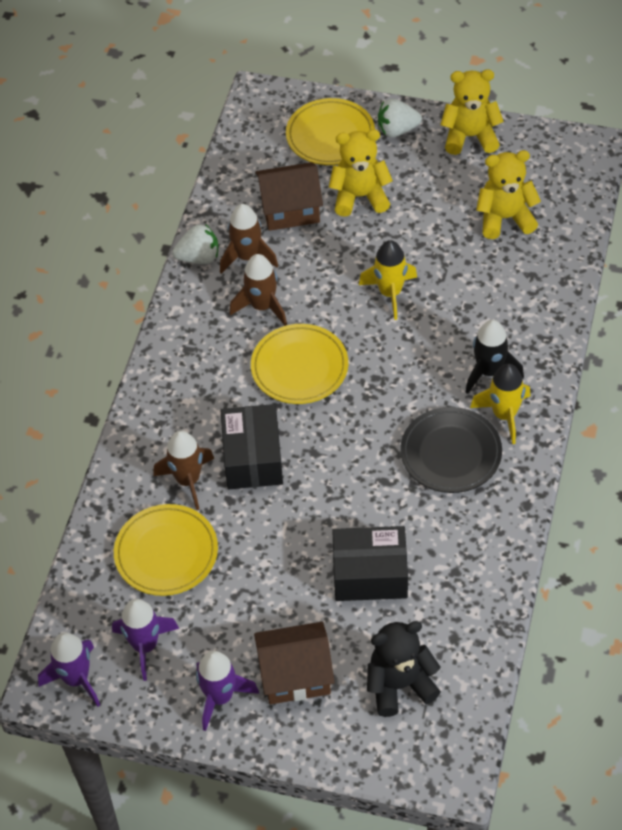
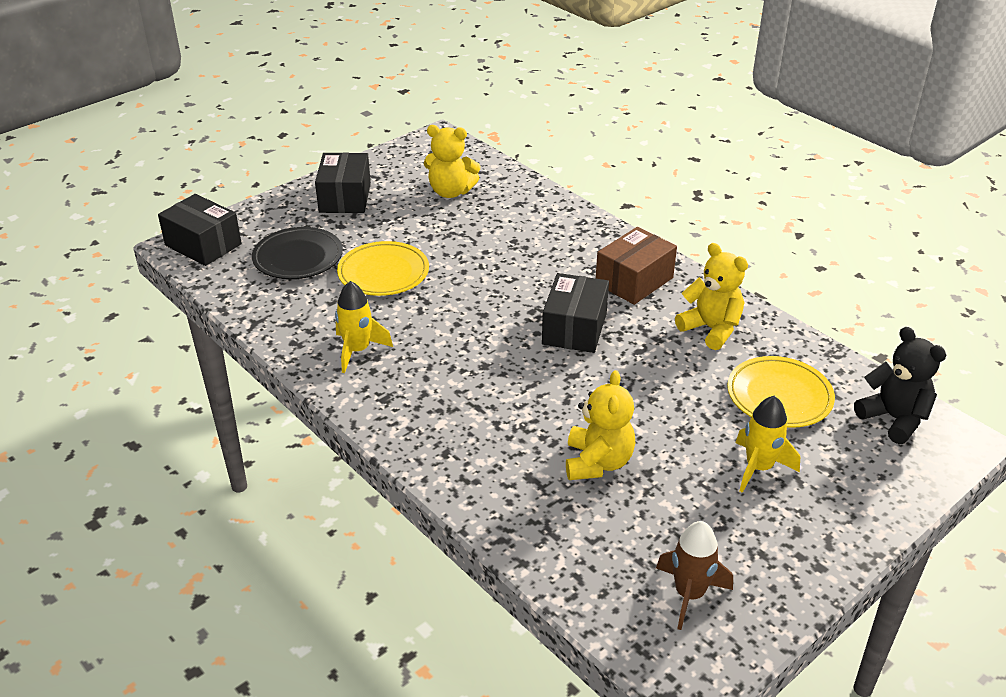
black box: [221,404,283,489] [332,526,408,601] = 2 -> [158,194,242,266] [315,153,371,213] [542,273,609,353] = 3
black rocket: [466,320,524,394] = 1 -> none = 0
brown box: none = 0 -> [596,227,677,305] = 1
brown house: [254,622,335,704] [255,162,323,231] = 2 -> none = 0
brown rocket: [153,431,214,510] [220,204,278,274] [230,254,287,326] = 3 -> [656,521,733,630] = 1
purple rocket: [38,633,100,707] [112,599,179,681] [196,651,259,731] = 3 -> none = 0
white strawberry: [172,224,218,264] [378,99,422,137] = 2 -> none = 0
yellow plate: [114,504,218,596] [251,324,348,404] [286,98,375,165] = 3 -> [337,241,429,296] [727,356,835,428] = 2

